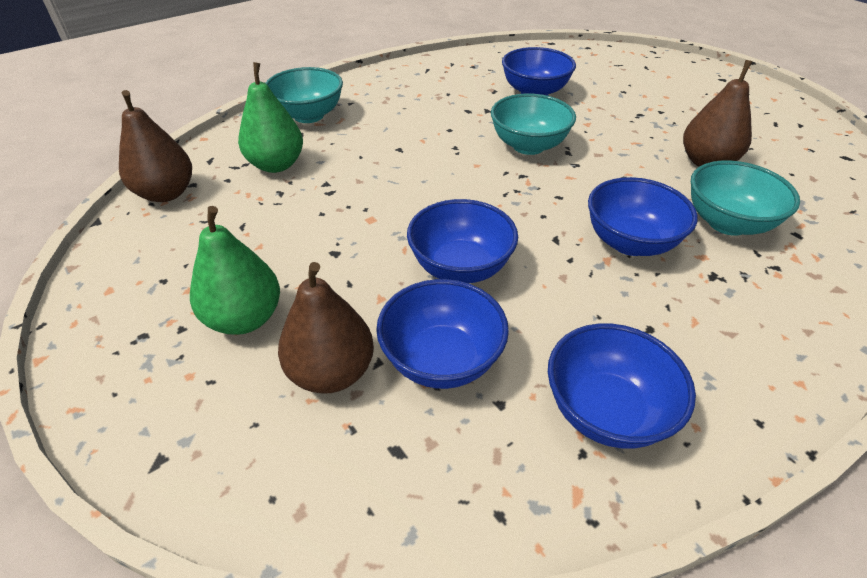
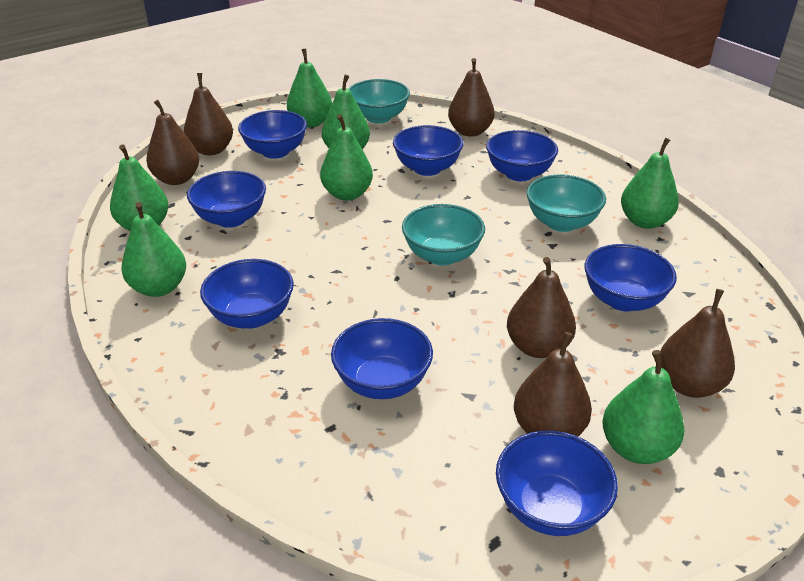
blue bowl: [376,279,509,389] [407,199,518,284] [502,47,576,96] [548,323,696,448] [588,177,698,256] = 5 -> [187,171,266,228] [200,259,294,329] [238,110,307,159] [331,318,433,399] [393,125,464,176] [486,130,558,181] [496,430,618,536] [585,244,677,311] = 8
brown pear: [119,90,192,202] [278,262,374,394] [683,60,753,167] = 3 -> [146,100,199,185] [184,73,233,155] [448,58,495,137] [507,257,576,358] [514,332,592,436] [661,289,735,398] = 6
green pear: [190,206,280,335] [238,62,303,173] = 2 -> [110,144,169,231] [121,202,186,297] [287,49,332,128] [320,114,373,201] [322,75,370,149] [602,350,684,464] [621,138,679,229] = 7

